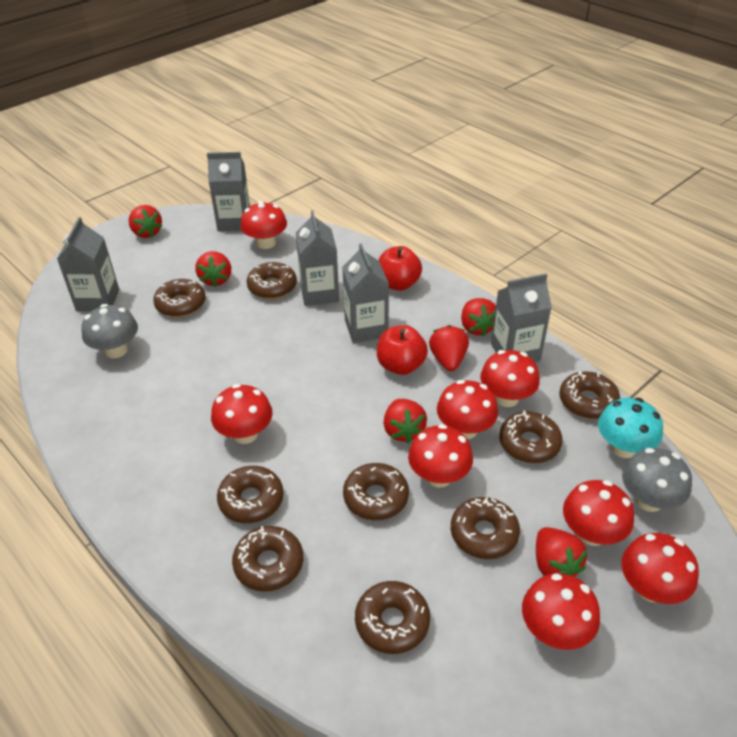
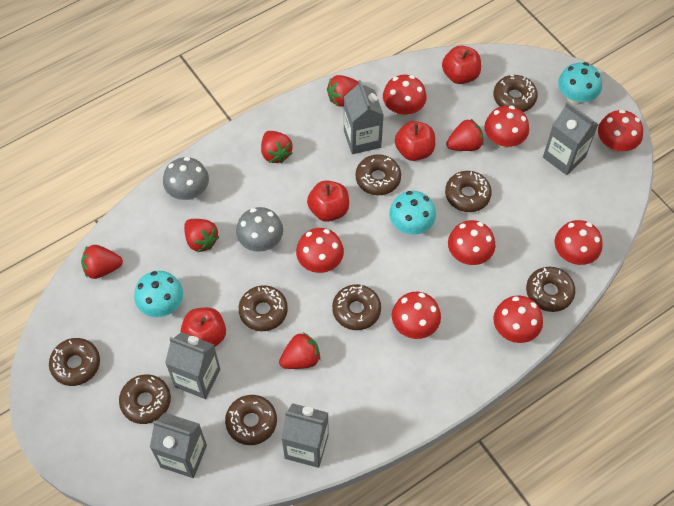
red apple: [377,325,428,375] [378,246,422,291] = 2 -> [180,308,226,347] [307,180,349,222] [395,121,435,161] [442,45,481,84] = 4
turquoise mushroom: [598,398,663,458] = 1 -> [134,271,183,317] [389,191,436,235] [558,62,602,105] = 3

